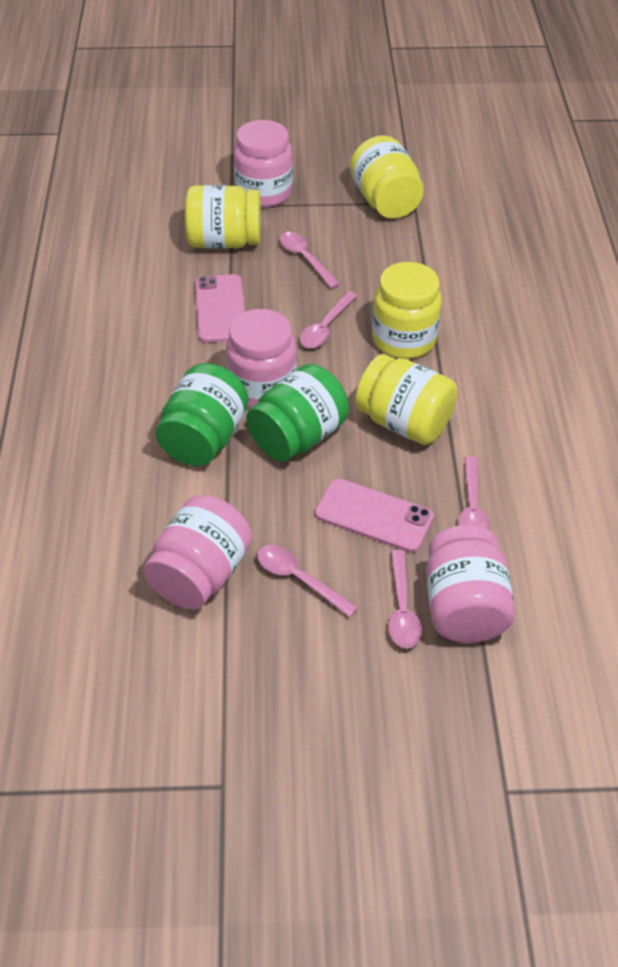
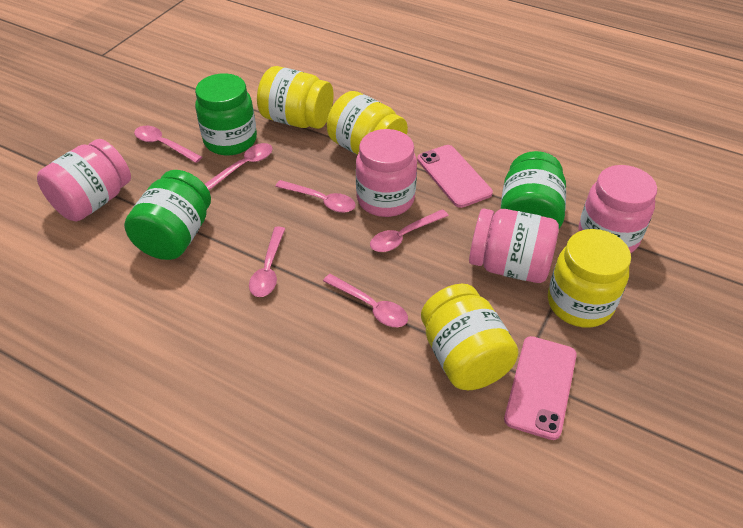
green jar: [156,363,249,466] [246,364,349,462] = 2 -> [124,170,211,260] [195,73,257,156] [501,151,566,229] = 3
pink spoon: [257,545,358,617] [280,232,340,289] [300,291,357,348] [388,550,422,649] [458,456,490,530] = 5 -> [134,126,202,163] [205,143,273,190] [249,227,285,297] [275,180,356,213] [323,274,408,327] [370,209,449,252] = 6

